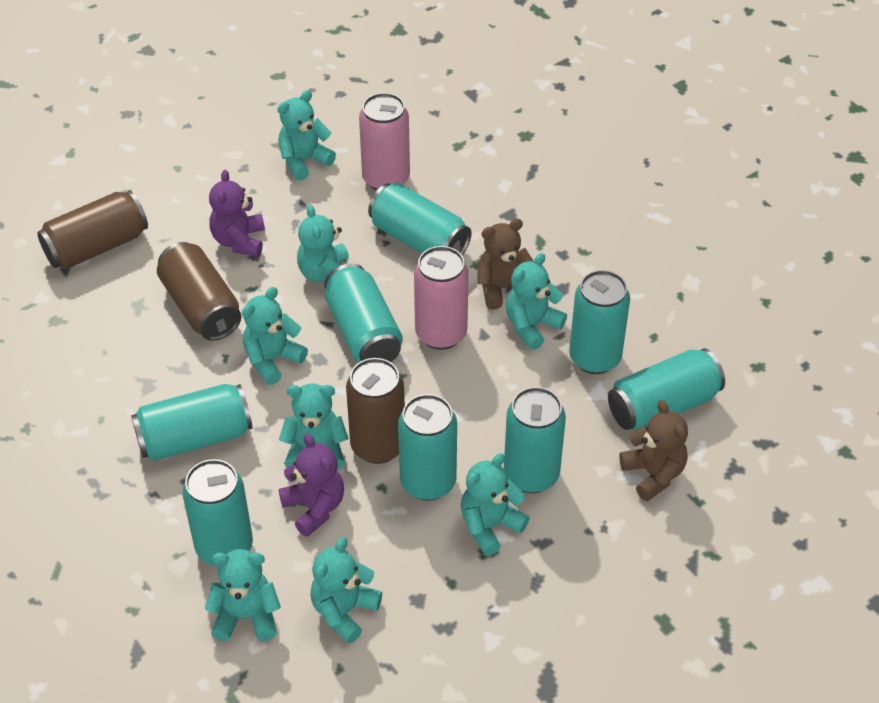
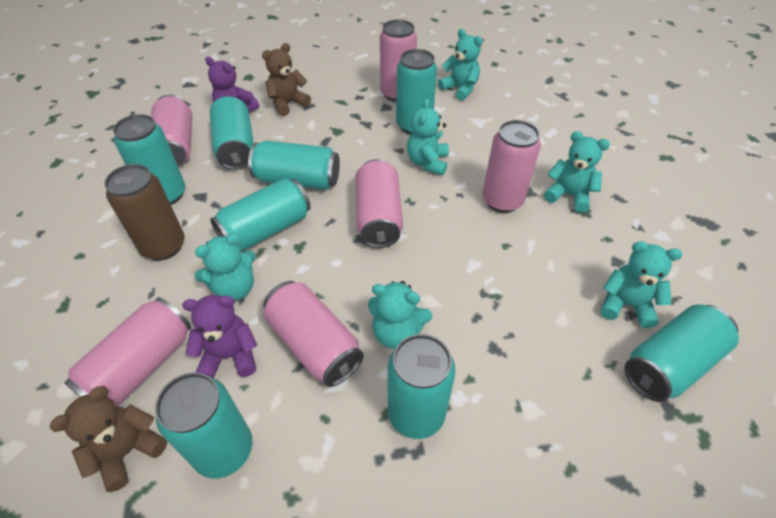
brown can: [37,190,148,269] [157,242,241,341] [346,358,405,464] = 3 -> [104,164,185,260] = 1
pink can: [359,93,410,191] [414,246,469,350] = 2 -> [64,297,191,407] [151,94,192,166] [263,281,364,387] [355,159,403,248] [380,19,417,102] [483,120,541,213] = 6
turquoise teddy bear: [204,549,281,641] [242,287,308,385] [277,90,336,181] [279,383,349,470] [297,205,349,282] [310,537,382,644] [461,453,529,556] [506,253,567,350] = 8 -> [195,234,256,301] [368,281,432,349] [407,98,449,175] [438,29,483,101] [544,131,610,213] [600,241,682,328] = 6

